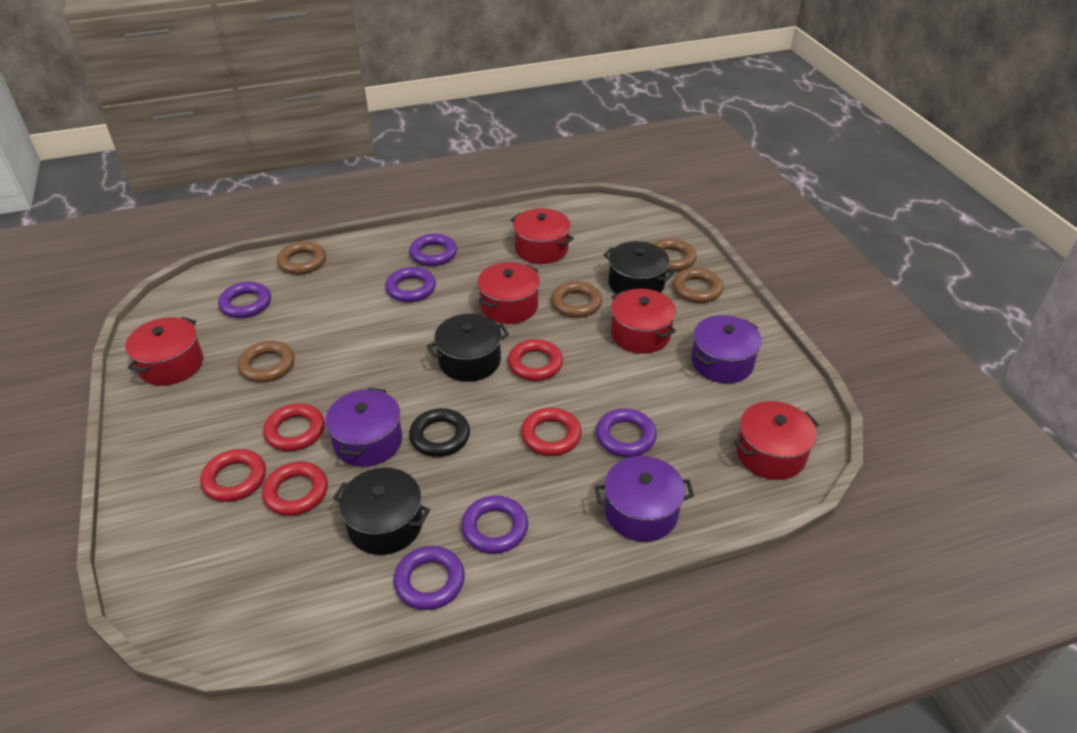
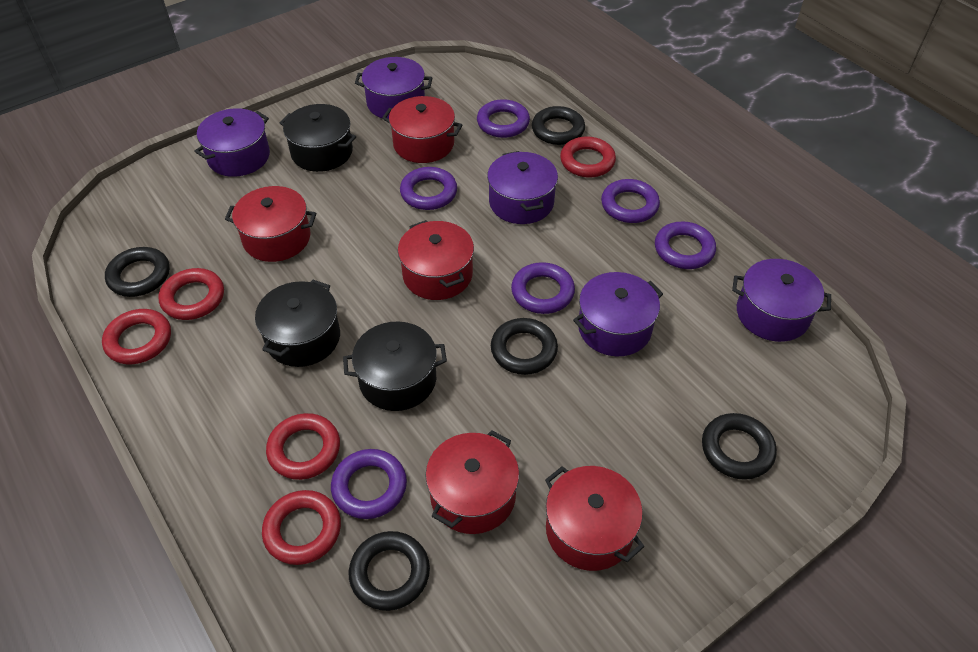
black ring: [409,408,470,457] = 1 -> [105,247,170,297] [349,531,430,611] [491,318,558,375] [532,106,585,145] [702,413,777,480] = 5
brown ring: [238,341,295,383] [277,241,326,275] [551,281,602,318] [653,238,696,271] [673,268,723,303] = 5 -> none = 0
purple pot: [325,388,402,467] [595,456,694,542] [691,315,762,383] = 3 -> [194,108,270,177] [355,57,432,119] [487,151,558,224] [573,272,663,356] [732,259,831,342] = 5

